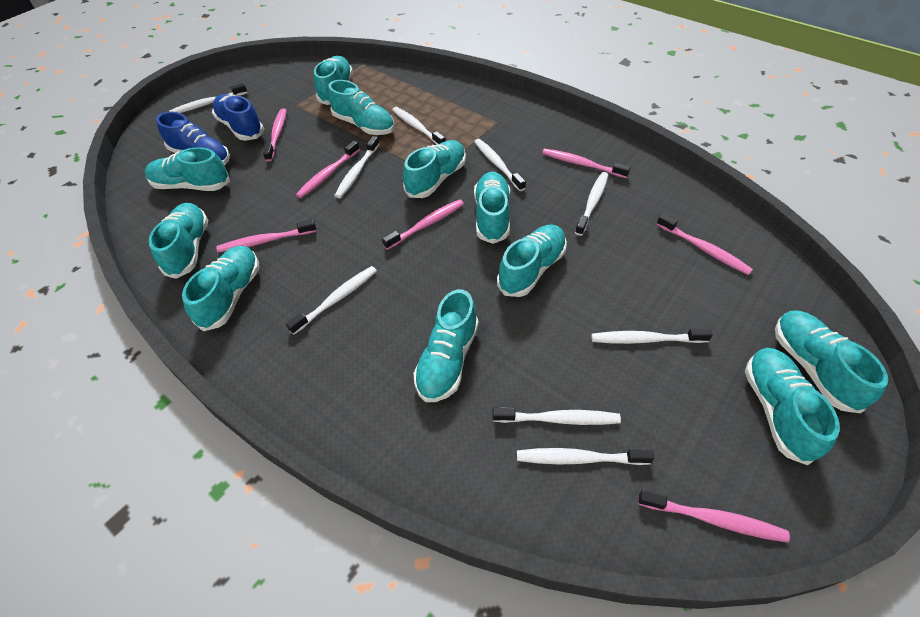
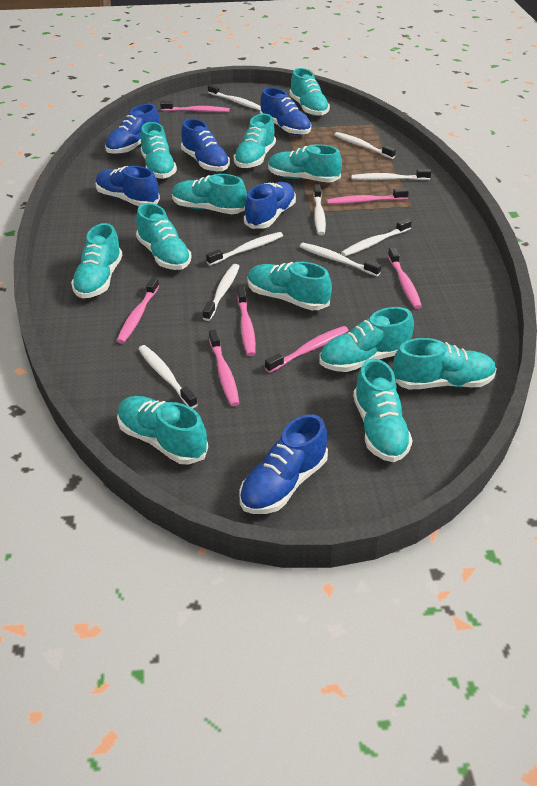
blue shoe: [156,112,230,165] [212,94,264,141] = 2 -> [96,166,160,206] [105,104,159,154] [181,119,230,172] [239,414,328,514] [244,182,296,229] [260,87,311,135] = 6
turquoise shoe: [145,147,230,191] [149,203,208,279] [182,246,259,331] [314,56,353,105] [328,80,394,135] [403,140,466,198] [413,289,479,402] [474,172,510,244] [497,225,567,297] [745,348,840,465] [775,310,888,413] = 11 -> [71,223,122,299] [117,396,208,465] [136,203,192,270] [140,122,177,179] [172,174,247,214] [234,114,276,168] [247,262,332,310] [268,144,342,183] [289,68,330,116] [319,307,414,372] [353,359,413,462] [393,338,497,389] = 12

